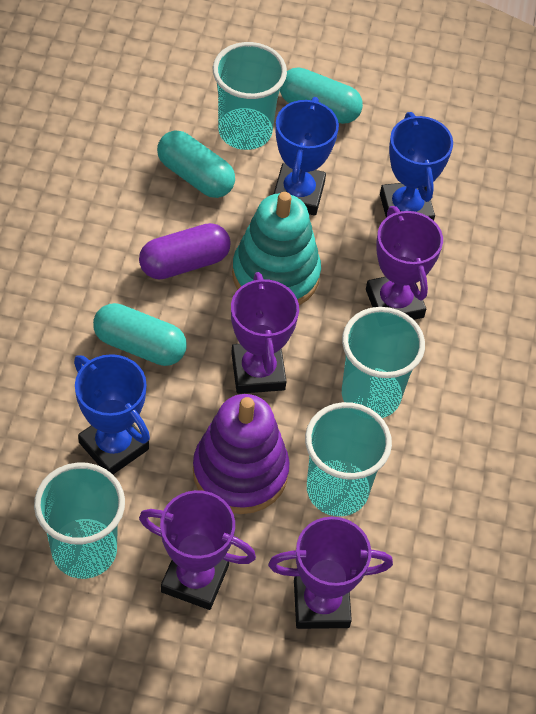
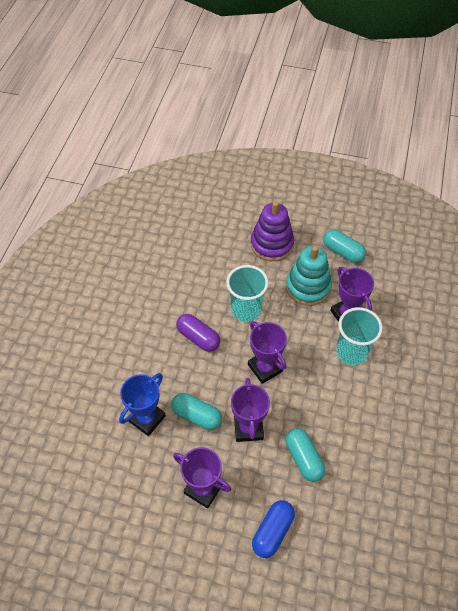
blue capsule: none = 0 -> [252,500,295,558] = 1
blue trophy: [74,354,150,474] [274,97,339,216] [380,112,453,220] = 3 -> [119,373,166,436] = 1
turquoise cup: [34,463,125,579] [213,42,287,150] [305,402,392,516] [342,307,425,418] = 4 -> [226,265,269,322] [336,307,383,365] = 2

